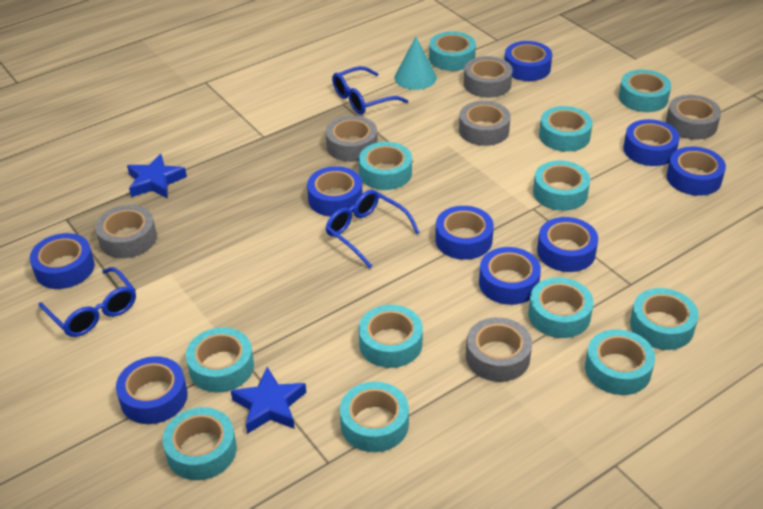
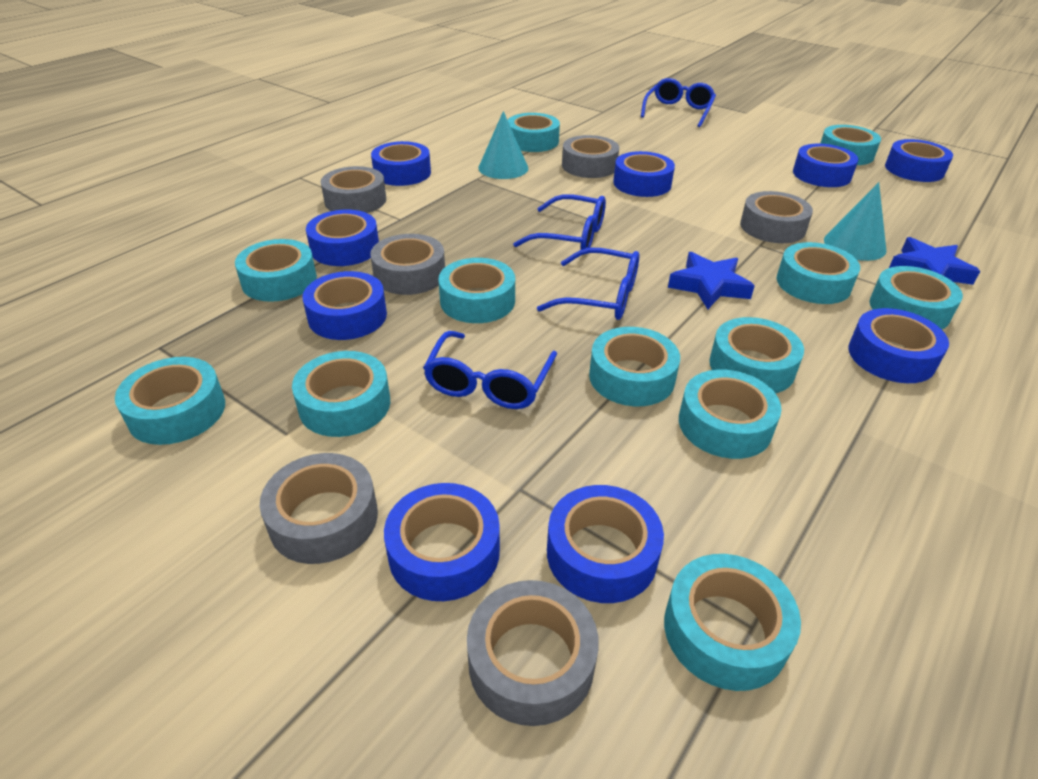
blue glasses: [39,267,136,337] [326,190,420,268] [332,66,408,115] = 3 -> [423,331,557,409] [513,194,606,250] [537,248,639,320] [641,78,716,127] = 4
turquoise cone: [395,37,437,90] = 1 -> [478,111,528,179] [824,182,886,261] = 2

